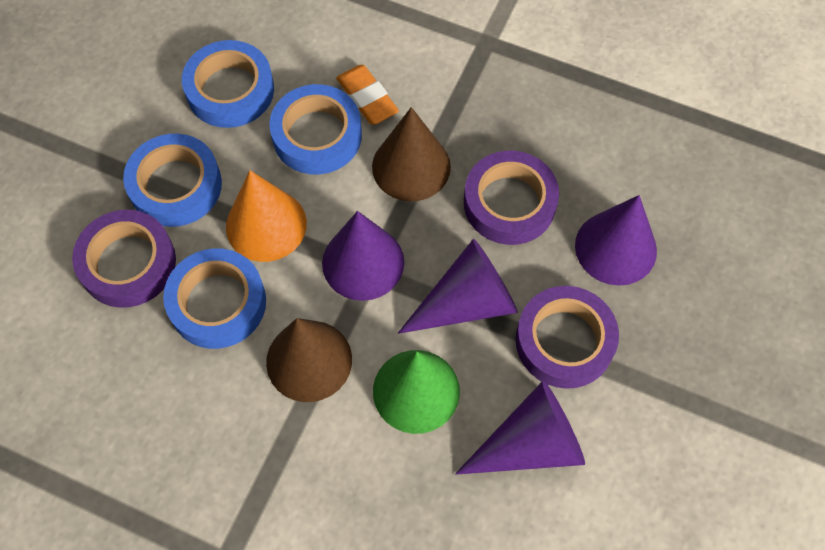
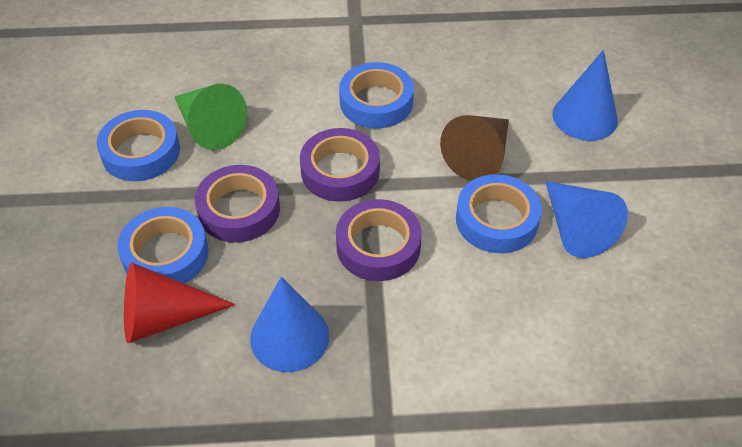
blue cone: none = 0 -> [250,277,329,372] [545,181,628,258] [553,50,618,141] = 3
brown cone: [266,318,352,402] [372,107,451,201] = 2 -> [440,115,509,181] = 1
orange cone: [226,170,307,262] = 1 -> none = 0
orange eraser: [336,65,399,125] = 1 -> none = 0
purple cone: [322,211,404,301] [398,239,518,334] [455,381,585,475] [575,195,657,286] = 4 -> none = 0
red cone: none = 0 -> [124,262,236,343] = 1

